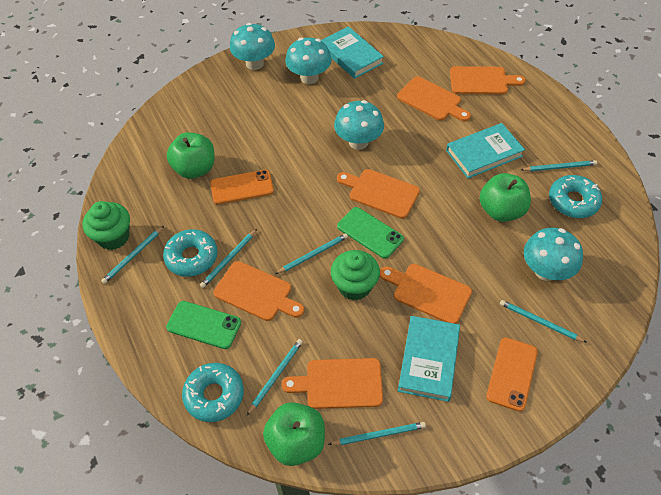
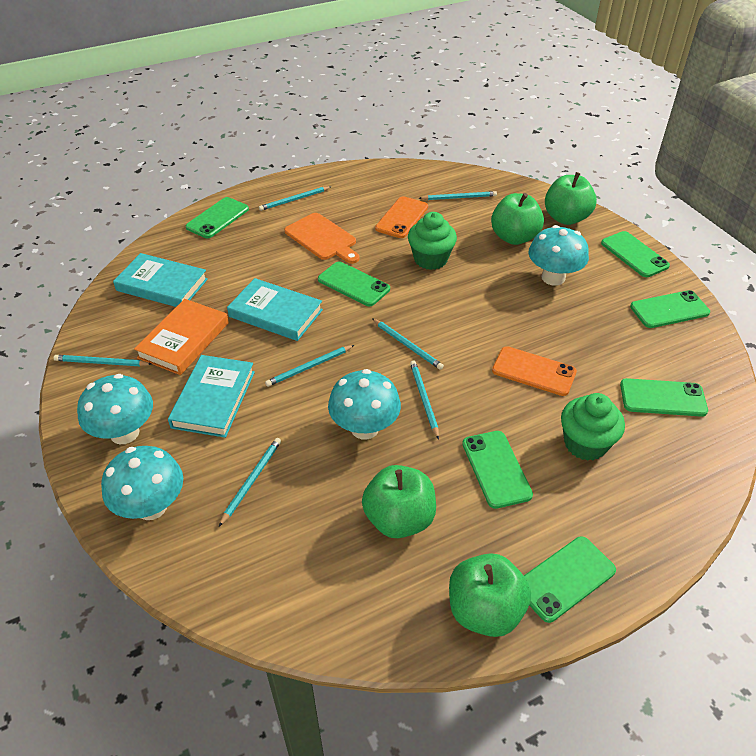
green apple: [167,132,214,179] [263,402,325,466] [479,173,531,222] = 3 -> [362,465,436,538] [449,553,531,637] [491,193,544,245] [545,172,597,225] = 4
green phone: [166,301,241,349] [337,207,404,259] = 2 -> [186,197,249,238] [318,261,390,306] [462,431,533,509] [524,536,616,623] [601,231,670,277] [620,378,708,417] [630,290,710,328] = 7
orange book: none = 0 -> [134,299,229,375] = 1
orange cutting board: [213,261,304,321] [282,358,383,409] [337,169,420,219] [380,264,472,324] [397,76,471,121] [450,66,526,95] = 6 -> [284,213,360,264] = 1
turquoise donut: [163,229,218,277] [182,363,244,422] [549,175,602,218] = 3 -> none = 0

